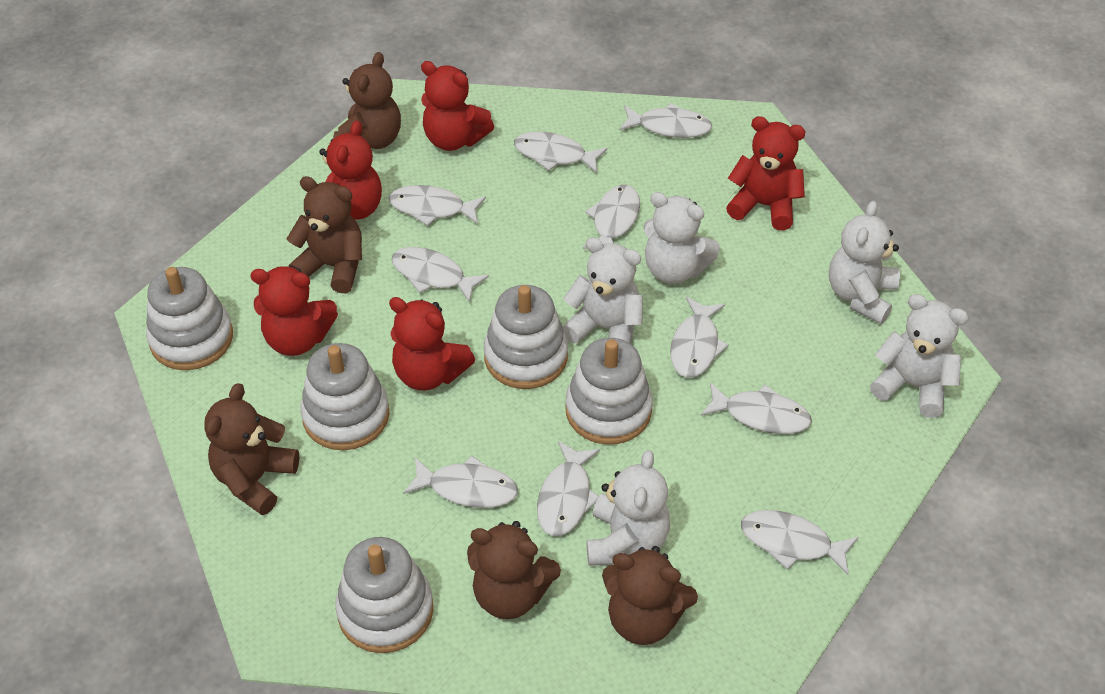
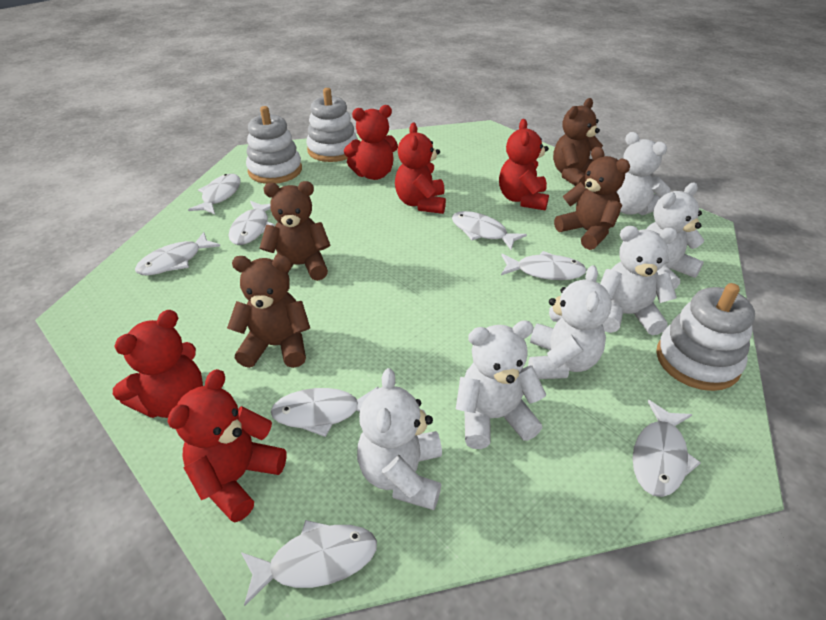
brown teddy bear: [204,383,299,515] [287,176,362,293] [333,52,401,149] [467,521,561,619] [602,546,698,645] = 5 -> [227,256,310,368] [260,181,331,281] [553,98,603,187] [554,147,630,250] = 4
white fish: [389,185,486,226] [391,247,489,303] [403,455,518,508] [514,132,607,173] [537,441,600,536] [582,185,640,249] [619,103,712,138] [670,297,729,378] [701,382,812,434] [741,510,858,575] = 10 -> [135,232,220,275] [188,174,241,214] [228,201,275,245] [241,520,377,606] [271,387,379,437] [452,211,527,250] [501,251,587,280] [633,400,701,497] = 8
white stacking toy: [146,267,233,370] [300,343,390,450] [335,537,433,653] [483,285,568,389] [565,338,653,445] = 5 -> [246,106,302,184] [306,88,358,162] [656,283,755,391] = 3
white teddy bear: [563,237,643,344] [587,450,670,566] [644,192,720,284] [829,201,900,324] [870,294,968,418] = 5 -> [357,368,442,510] [456,321,547,449] [528,265,612,379] [600,226,678,335] [616,132,670,215] [646,183,704,290] = 6

